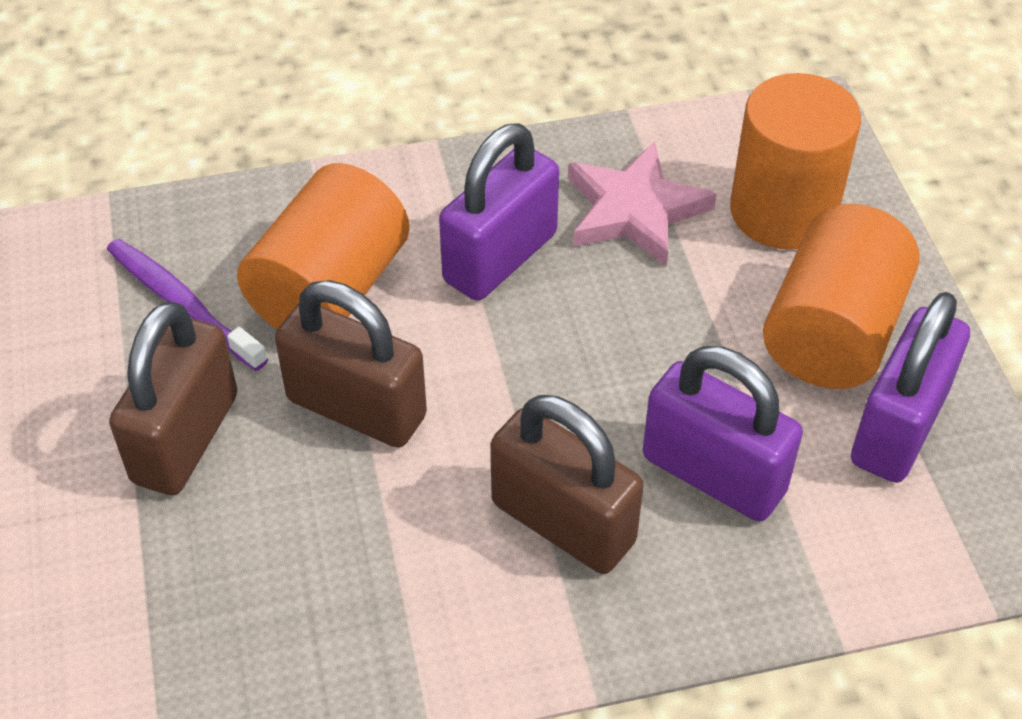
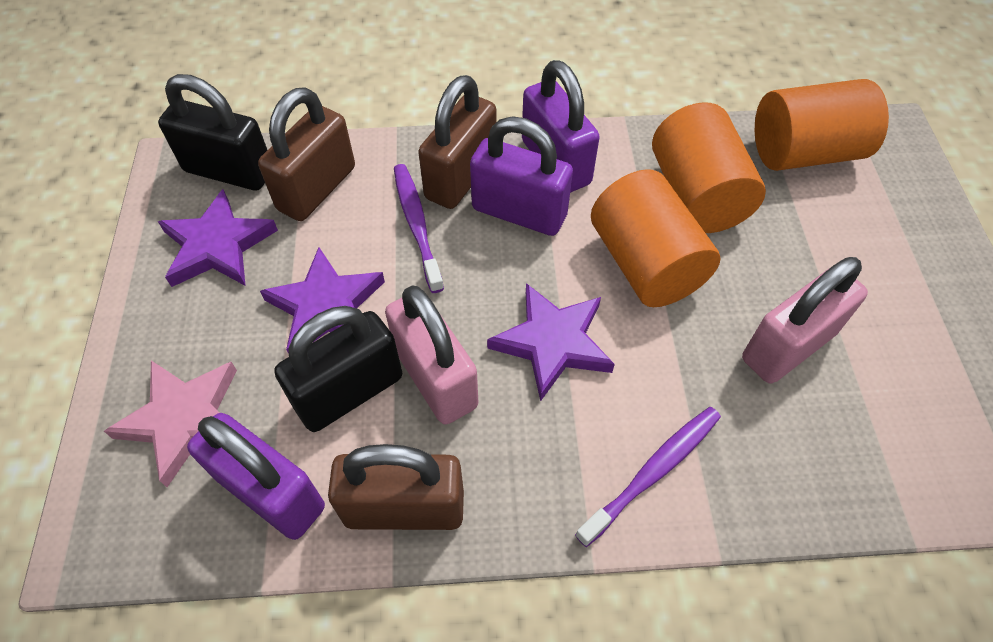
black padlock: none = 0 -> [158,74,267,191] [274,306,402,432] = 2
pink padlock: none = 0 -> [385,285,478,425] [742,257,868,384] = 2
purple star: none = 0 -> [158,189,278,287] [260,247,385,354] [487,283,615,401] = 3
purple toothbrush: [107,239,268,371] = 1 -> [394,164,444,293] [575,407,721,547] = 2

